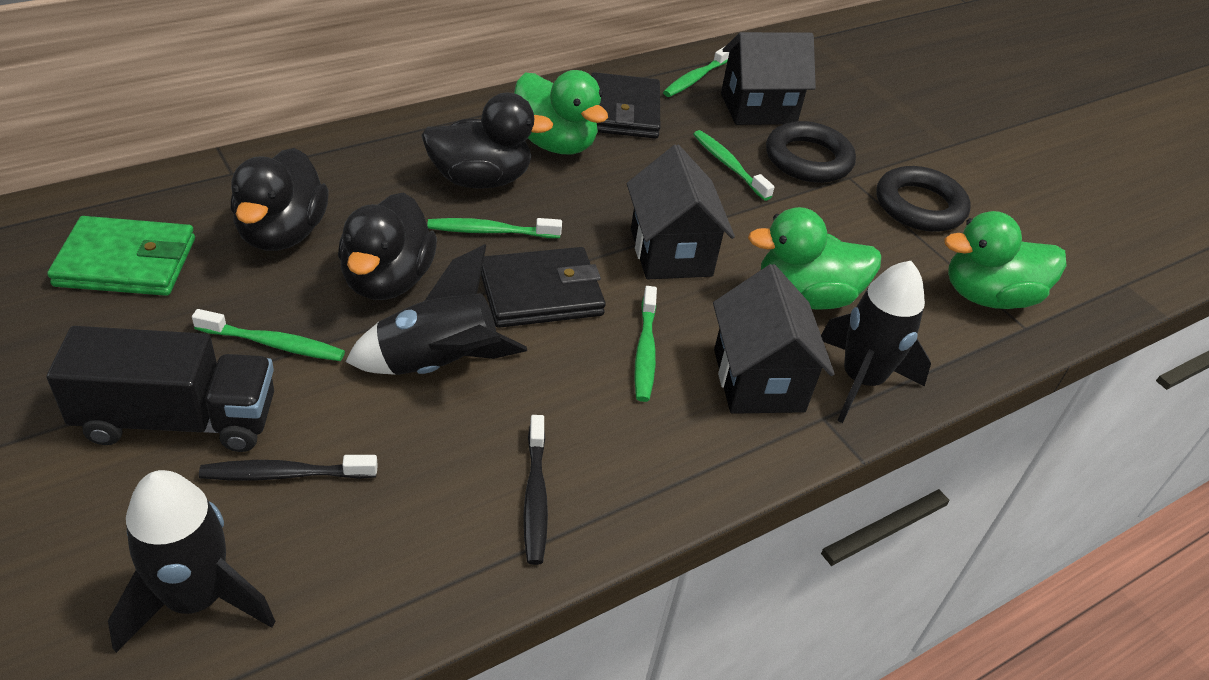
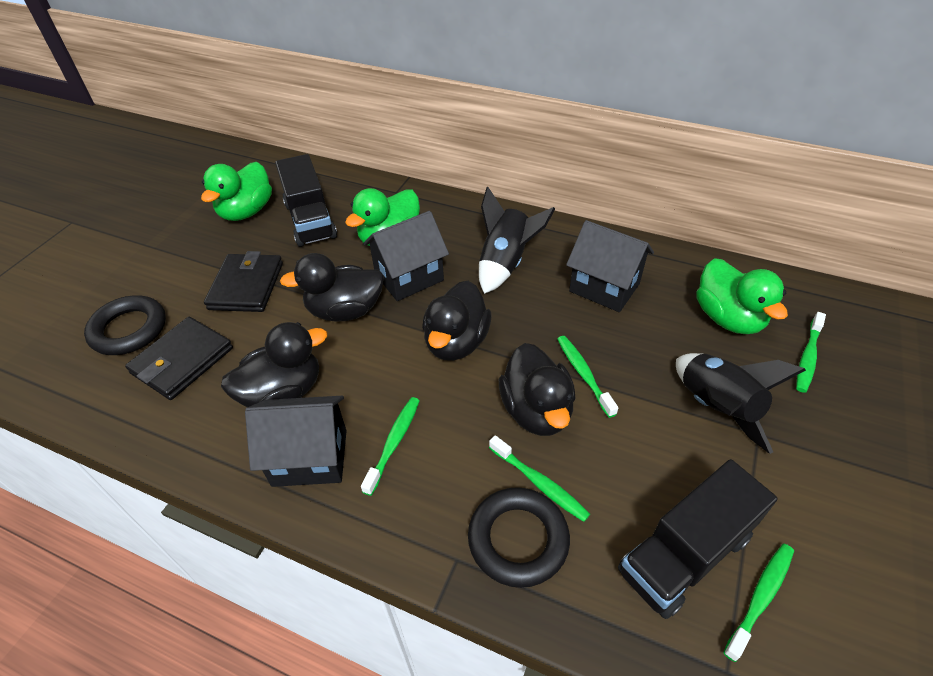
black duck: [231,148,329,251] [338,193,437,300] [421,93,554,189] = 3 -> [221,322,327,407] [280,253,384,322] [422,281,491,361] [499,343,576,436] = 4
black rocket: [108,470,276,653] [346,244,527,375] [821,261,931,423] = 3 -> [479,187,555,294] [676,353,806,454] = 2
black toothbrush: [199,455,378,481] [524,415,548,565] = 2 -> none = 0
black truck: [47,326,274,452] = 1 -> [275,154,337,247] [618,459,778,619] = 2
green wallet: [47,216,195,296] = 1 -> none = 0

